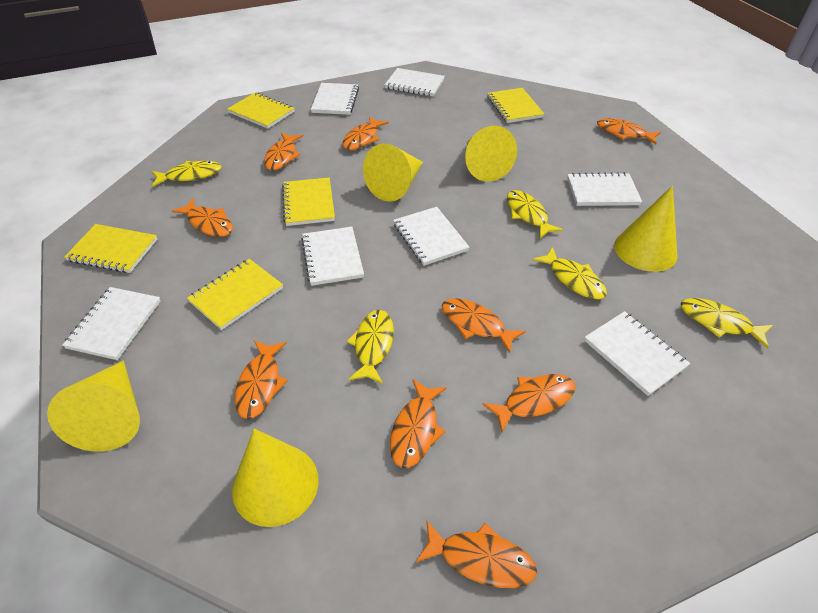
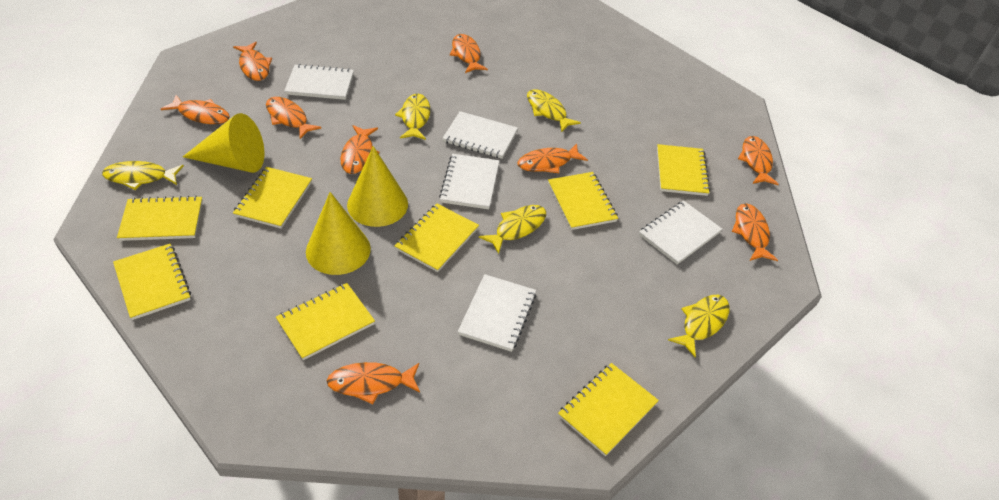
white notebook: [62,287,161,360] [301,227,364,286] [311,83,359,115] [385,68,445,96] [393,207,470,266] [567,172,642,206] [584,311,690,396] = 7 -> [284,64,354,100] [439,154,499,209] [442,111,518,159] [458,274,536,352] [639,201,722,265] = 5
yellow cone: [47,361,140,452] [232,429,319,527] [363,143,423,202] [465,126,517,182] [614,186,677,272] = 5 -> [183,113,264,173] [306,192,371,275] [347,146,408,227] = 3
yellow notebook: [64,224,158,273] [187,259,283,330] [227,92,295,129] [282,178,335,226] [487,88,544,123] = 5 -> [113,244,191,320] [117,196,203,241] [233,167,312,229] [276,283,375,360] [394,204,479,272] [548,172,618,230] [558,363,659,456] [657,144,710,196] = 8

